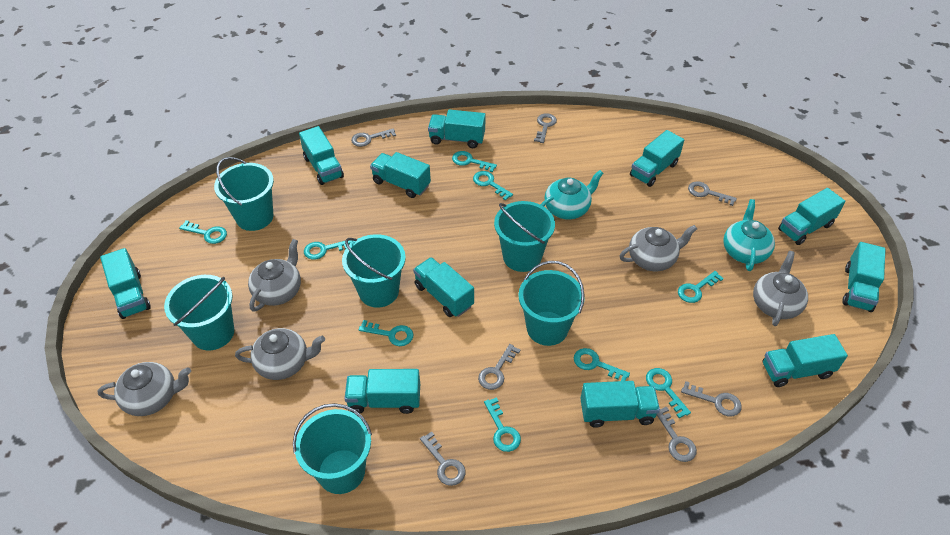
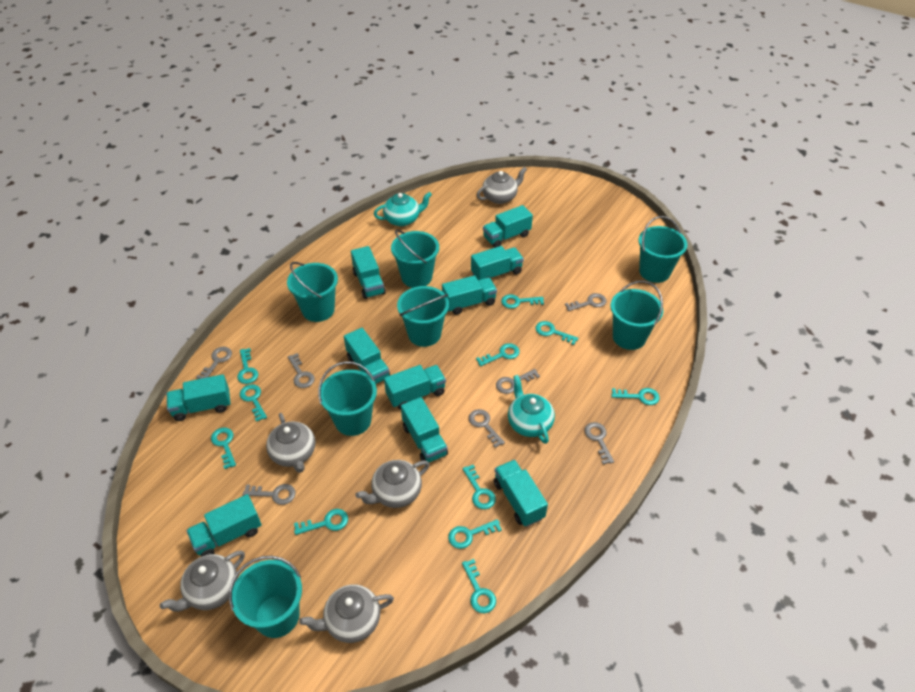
turquoise bucket: [164,275,234,351] [214,157,274,231] [293,403,372,494] [342,234,406,308] [494,201,555,272] [518,261,585,346] = 6 -> [229,556,302,638] [287,262,338,322] [318,361,377,436] [391,230,439,288] [397,286,449,347] [611,280,663,350] [638,216,687,283] = 7
turquoise key: [179,220,227,244] [304,240,353,260] [358,320,413,346] [452,151,497,172] [473,171,513,200] [484,397,521,452] [574,348,630,381] [646,368,691,418] [678,271,724,303] = 9 -> [211,428,236,469] [237,348,258,384] [240,384,267,422] [294,509,348,535] [448,519,502,549] [462,559,496,613] [463,465,496,509] [476,343,520,366] [501,294,544,309] [536,321,578,345] [611,388,660,405] = 11
turquoise truck: [100,248,151,319] [299,126,344,185] [344,369,420,414] [370,152,431,198] [413,257,474,317] [428,109,485,148] [580,381,660,428] [630,130,684,187] [763,334,848,387] [778,188,845,245] [842,242,886,312] = 11 -> [167,374,231,421] [186,494,262,557] [344,328,390,384] [351,246,386,299] [384,365,446,410] [401,397,448,462] [442,275,497,315] [471,246,524,280] [483,205,533,248] [494,460,548,527] = 10

